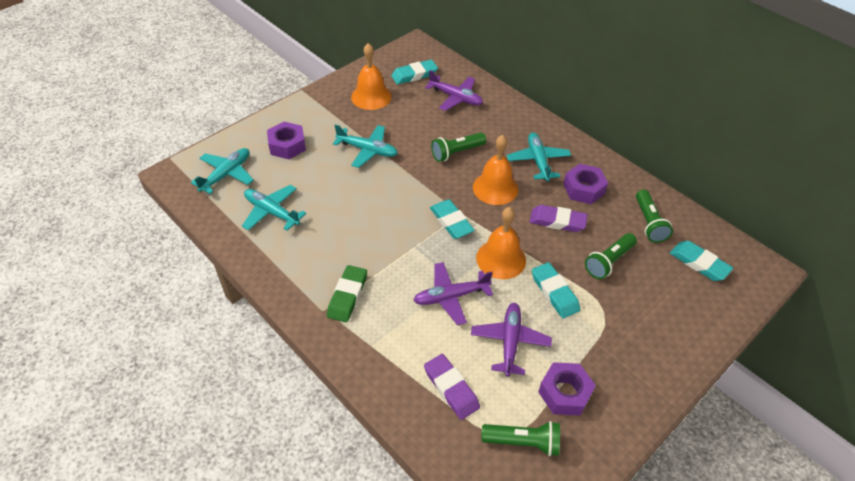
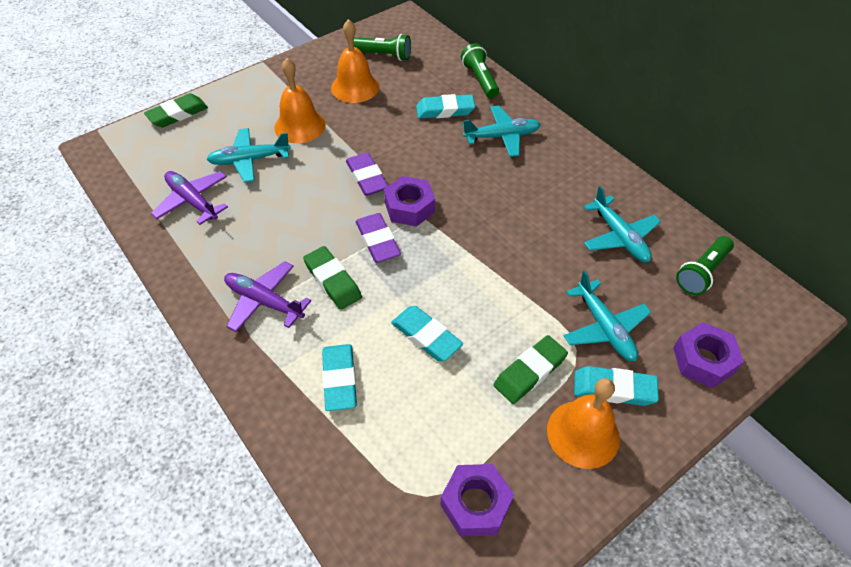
green eraser: [327,265,367,322] = 1 -> [144,93,208,127] [303,246,362,310] [493,335,568,404] = 3
green flashlight: [431,132,486,162] [481,421,560,456] [585,233,637,279] [636,190,673,243] = 4 -> [354,34,411,61] [461,43,499,98] [676,236,734,295] = 3
purple plane: [413,262,493,325] [425,70,483,111] [471,303,552,377] = 3 -> [151,171,228,225] [224,261,311,332] = 2

